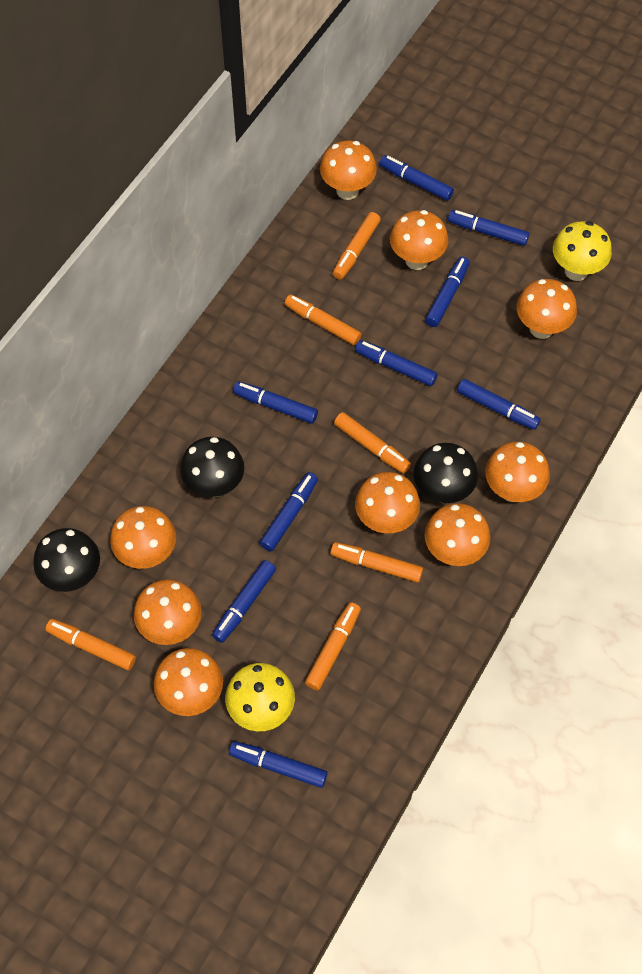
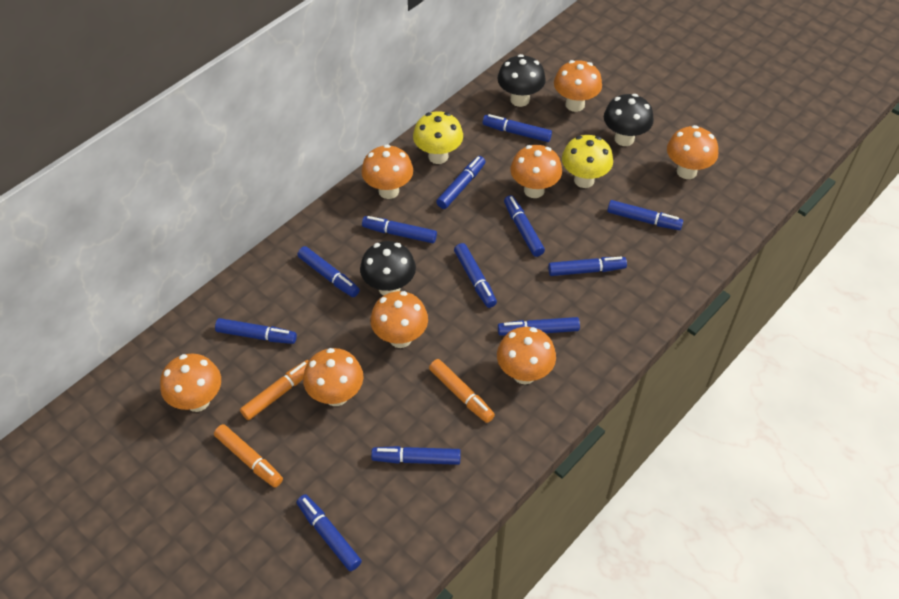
blue marker: [212,560,276,643] [229,741,328,788] [233,381,318,424] [260,472,318,551] [355,340,438,386] [380,155,454,201] [425,257,470,327] [448,210,529,246] [457,379,541,430] = 9 -> [215,318,297,344] [296,494,362,571] [297,246,360,297] [362,216,437,243] [371,446,461,465] [436,156,485,209] [454,243,497,308] [483,114,552,142] [498,317,580,336] [504,195,545,257] [548,257,627,276] [607,200,683,230] = 12
orange marker: [45,619,136,670] [285,294,362,345] [305,602,361,690] [330,542,423,583] [333,212,381,280] [334,412,411,473] = 6 -> [214,424,283,488] [240,360,309,420] [429,359,495,423] = 3
orange mushroom: [110,506,176,569] [134,579,202,645] [154,648,223,716] [320,140,377,200] [355,472,420,534] [390,210,448,270] [424,503,491,566] [485,442,550,502] [517,279,577,339] = 9 -> [160,354,221,412] [303,348,363,406] [361,144,413,199] [370,291,428,348] [497,327,556,384] [510,145,562,198] [554,60,602,112] [667,125,718,179] = 8

